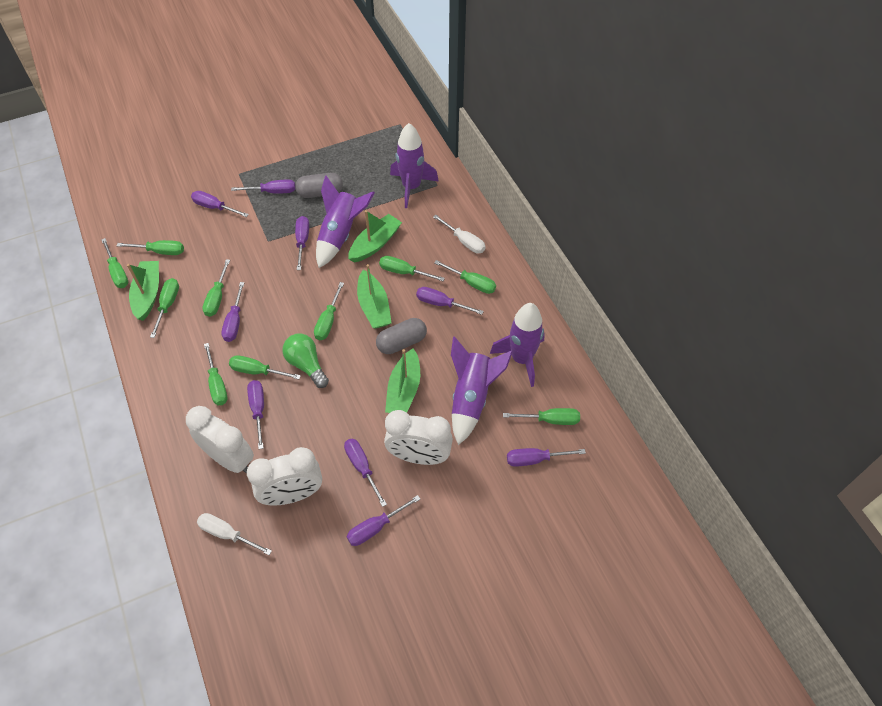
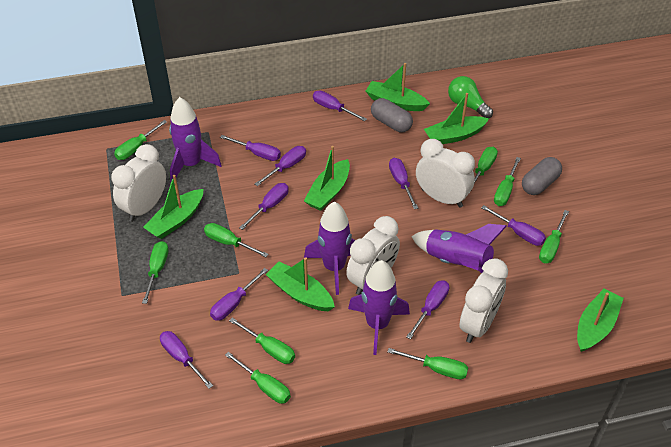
green boat: [127,261,159,321] [348,210,402,263] [357,264,392,329] [385,348,420,413] = 4 -> [143,175,204,239] [266,257,335,311] [304,146,350,211] [366,63,430,111] [424,93,489,144] [577,289,624,352] = 6
green screwdriver: [101,238,128,288] [117,240,184,255] [150,278,179,338] [202,259,230,317] [204,343,228,405] [229,355,301,379] [314,282,344,340] [379,256,445,281] [434,260,496,294] [503,408,580,425] = 10 -> [114,120,167,160] [142,241,169,304] [204,223,269,257] [225,352,291,404] [229,318,295,364] [387,348,468,379] [470,147,498,192] [494,157,521,206] [539,210,569,263] = 9
white clock: [186,406,254,473] [247,447,322,505] [384,410,453,465] = 3 -> [111,144,166,222] [346,216,400,295] [416,139,475,208] [460,258,508,343] = 4
white screwdriver: [197,513,272,555] [433,215,486,253] = 2 -> none = 0

